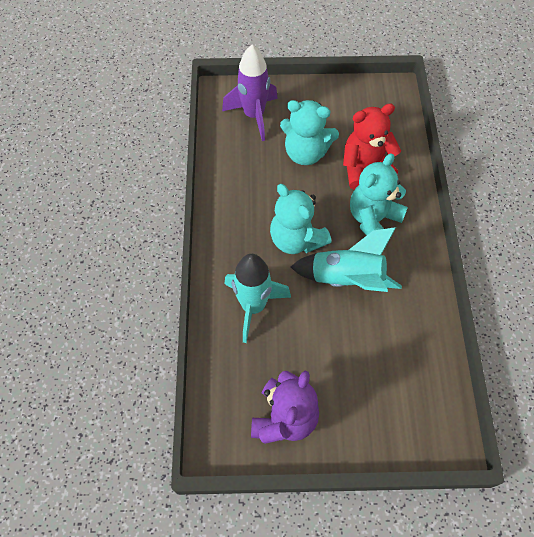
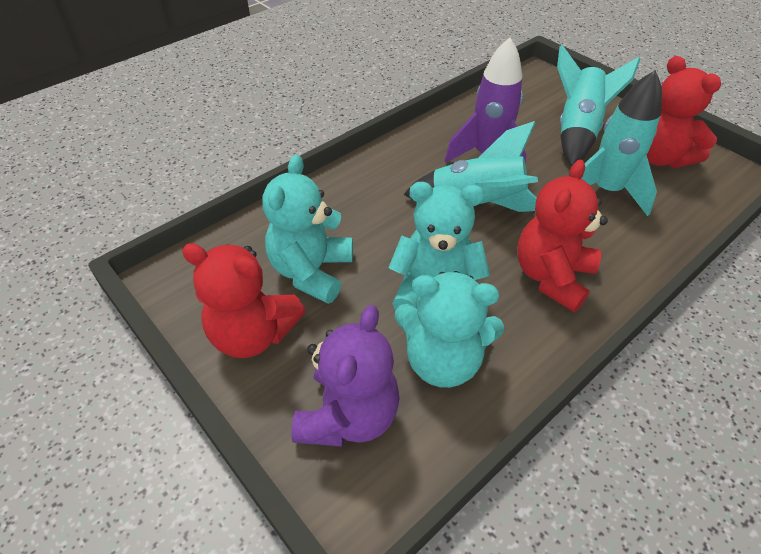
red teddy bear: [343,103,401,190] = 1 -> [182,243,306,358] [517,160,608,312] [647,56,721,168] = 3
turquoise rocket: [225,254,291,343] [291,227,402,292] = 2 -> [403,121,538,212] [557,45,641,166] [581,70,662,216] = 3

